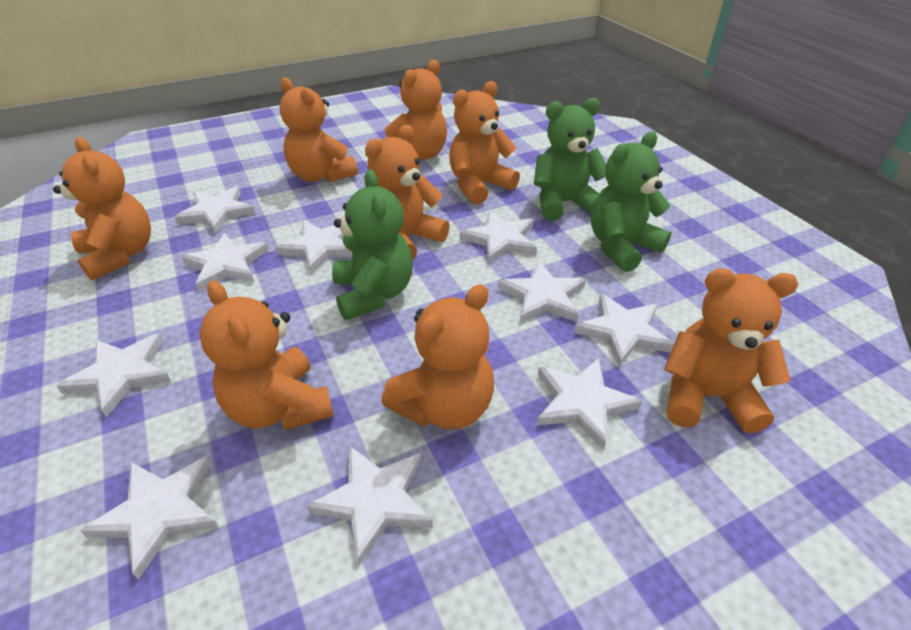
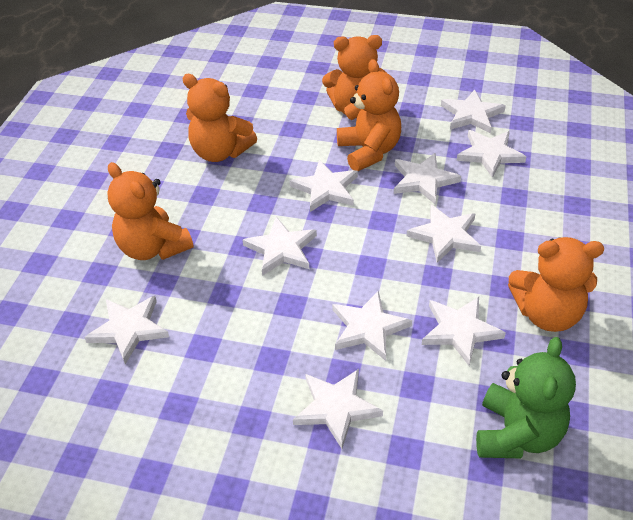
green teddy bear: [332,169,413,320] [534,98,606,221] [591,131,671,272] = 3 -> [476,337,576,458] = 1
orange teddy bear: [53,137,151,280] [199,280,334,430] [280,78,358,183] [365,125,450,260] [381,284,494,429] [385,60,447,160] [449,81,520,204] [664,268,799,434] = 8 -> [107,162,194,260] [182,74,257,162] [322,35,388,115] [337,59,401,171] [508,237,604,332] = 5

